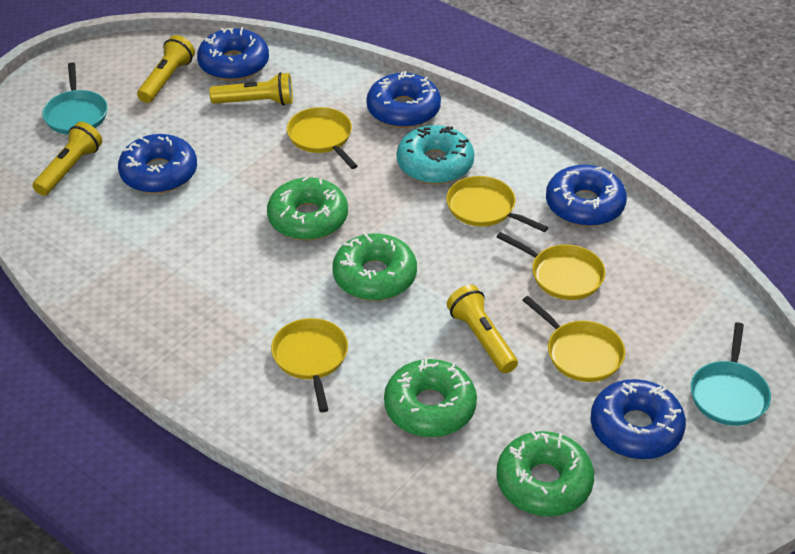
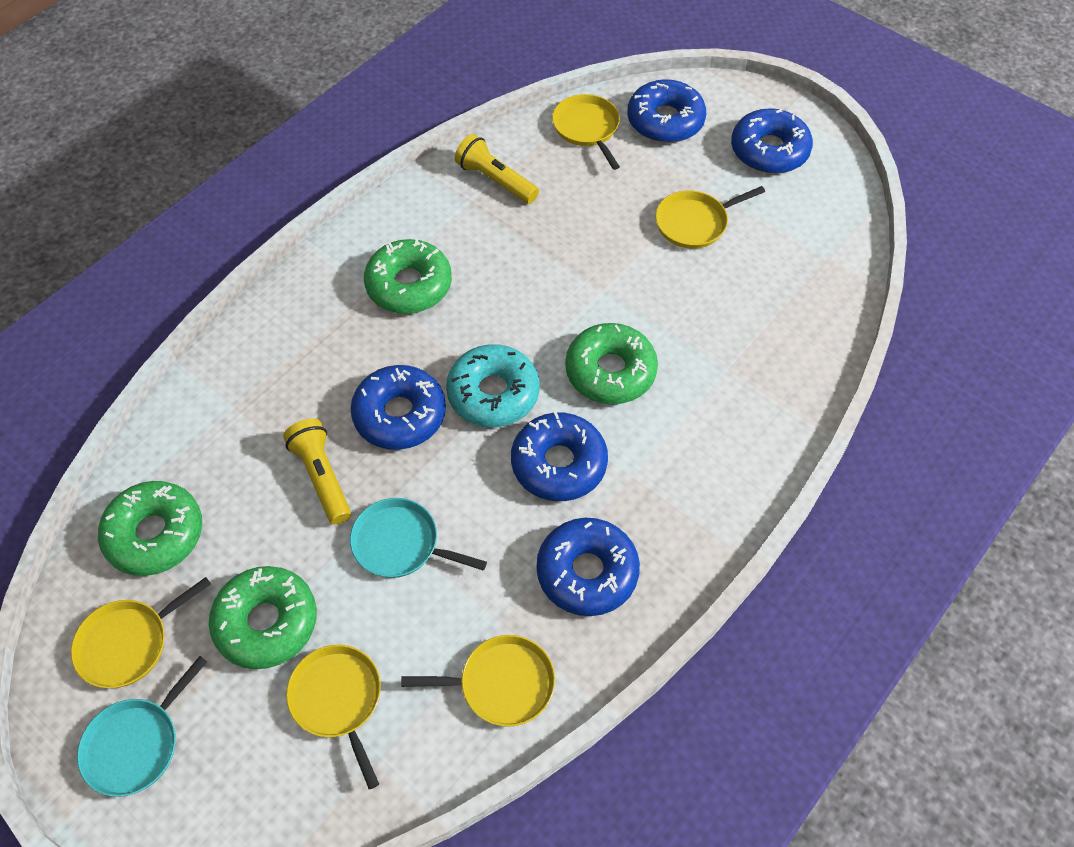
yellow flashlight: [33,122,102,196] [137,35,195,103] [209,72,293,106] [447,285,518,373] = 4 -> [283,419,351,525] [455,134,539,204] = 2

